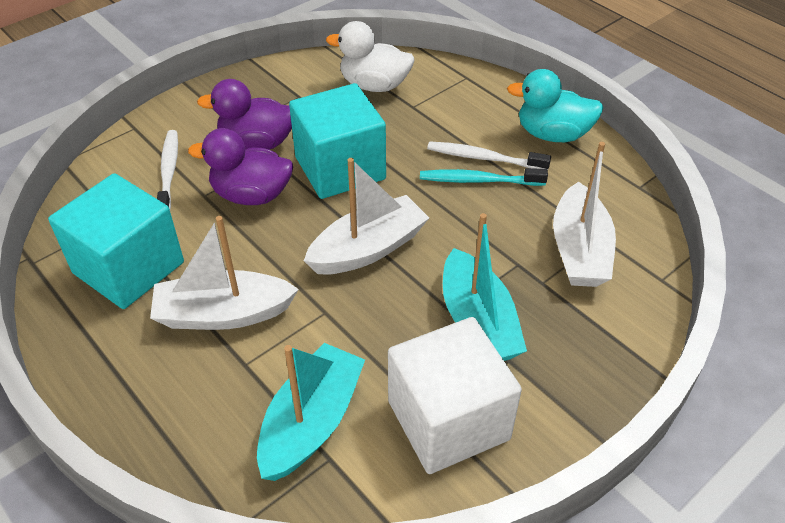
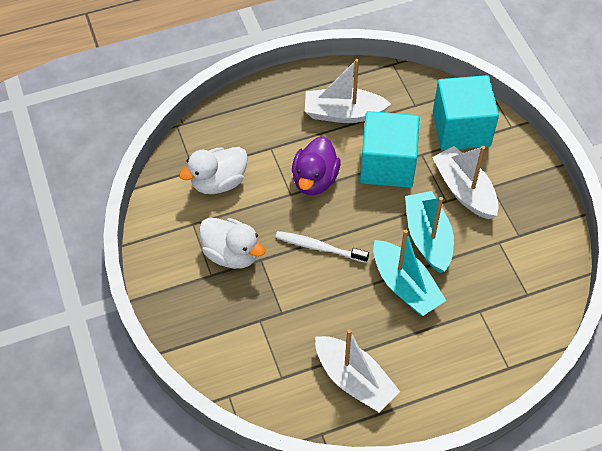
purple duck: [188,128,293,205] [197,79,292,150] = 2 -> [292,136,341,195] = 1
turquoise duck: [507,69,603,142] = 1 -> none = 0
turquoise toothbrush: [420,168,548,186] = 1 -> none = 0
white cube: [388,317,522,474] = 1 -> none = 0
white duck: [326,21,414,92] = 1 -> [179,147,248,194] [199,218,266,269] = 2
white toothbrush: [157,130,178,209] [427,141,551,170] = 2 -> [275,231,369,263] = 1

